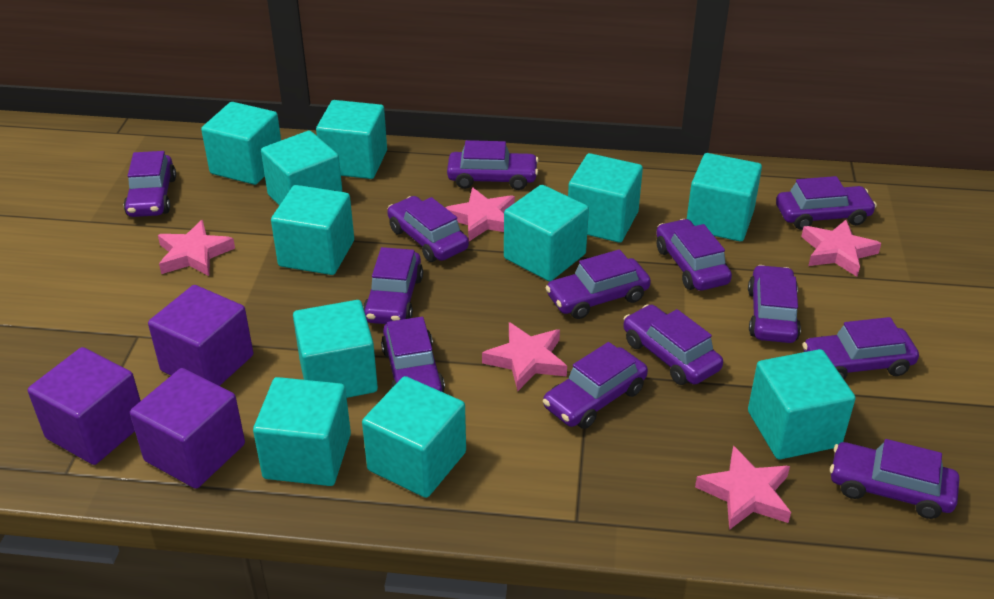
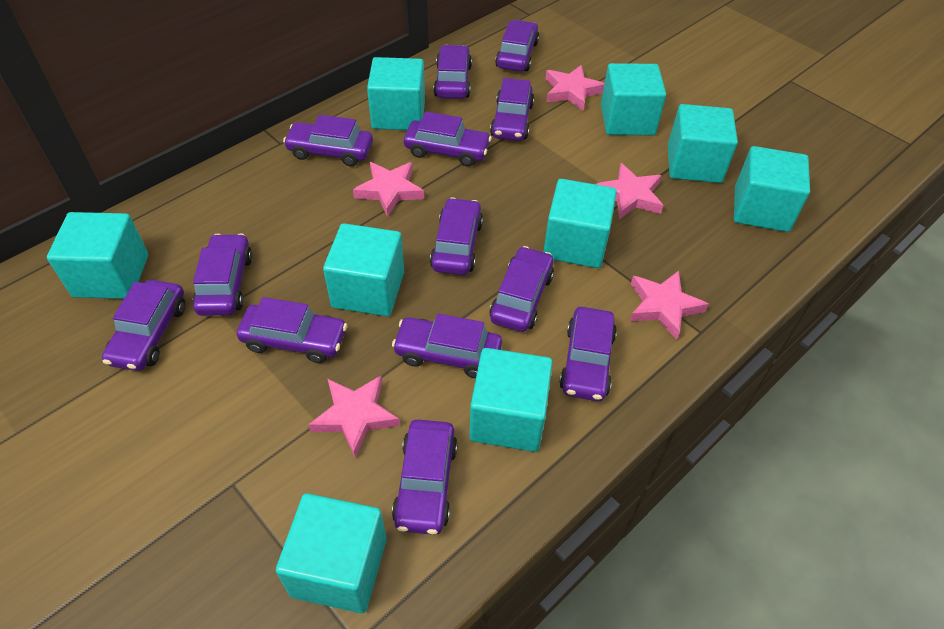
purple cube: [28,347,141,465] [130,368,245,489] [148,285,253,386] = 3 -> none = 0
turquoise cube: [201,102,281,185] [253,377,351,486] [261,130,343,205] [271,185,354,275] [293,300,378,398] [316,100,387,179] [362,376,466,498] [504,185,589,281] [568,153,643,243] [687,153,762,242] [748,349,856,459] = 11 -> [47,212,148,299] [276,493,387,613] [323,223,404,316] [367,57,425,130] [469,348,553,452] [544,179,617,268] [601,63,666,135] [668,104,738,183] [734,146,810,232] = 9

